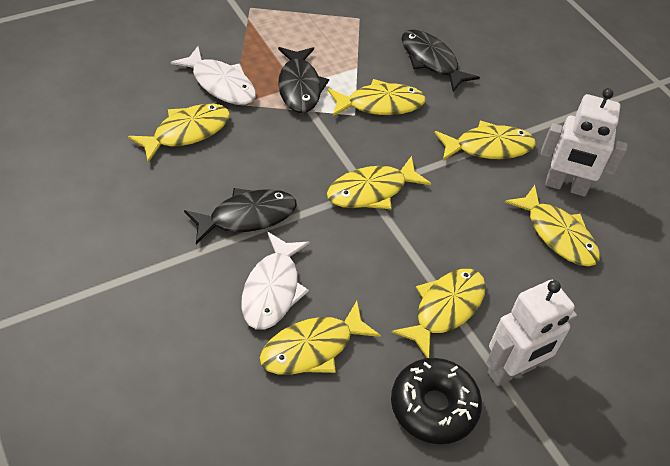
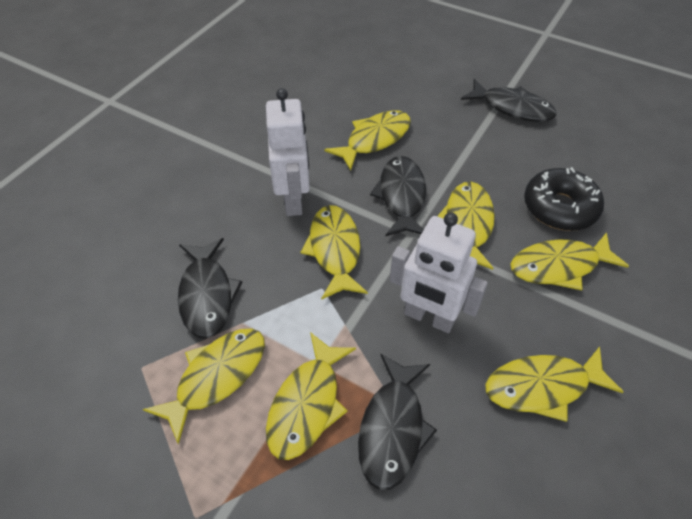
black fish: [184,188,297,244] [278,47,329,113] [401,29,480,92] = 3 -> [178,238,242,338] [358,353,437,490] [370,156,426,236] [461,79,556,122] = 4
white fish: [171,46,256,105] [241,232,310,330] = 2 -> none = 0

